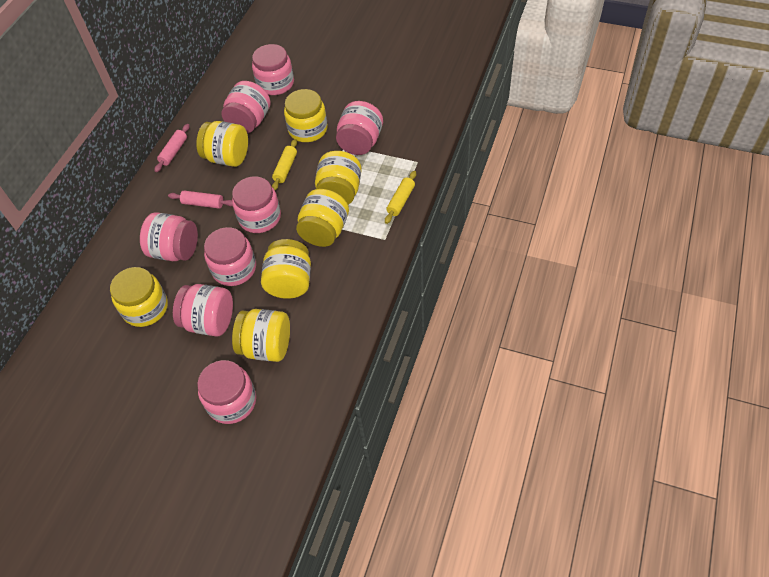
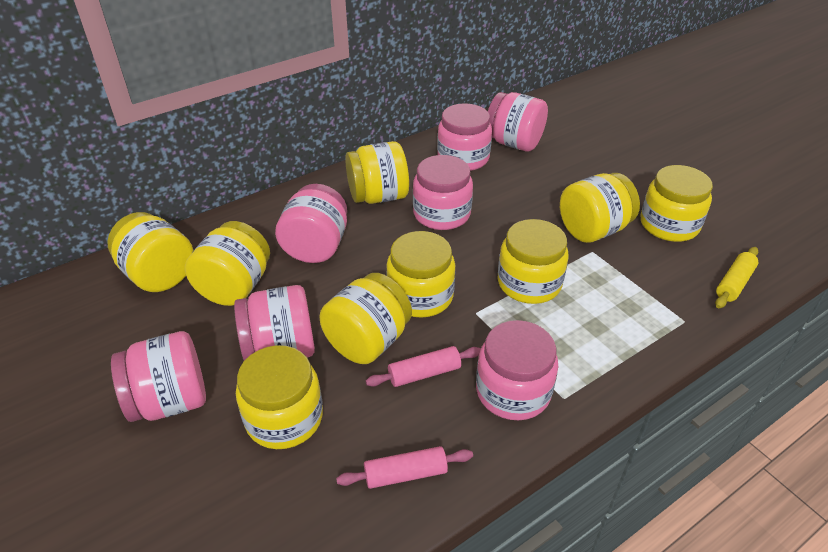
pink jar: [140,212,198,261] [173,284,233,337] [197,360,256,424] [204,227,256,286] [222,81,271,133] [232,176,281,233] [252,44,294,95] [336,101,383,155] = 8 -> [111,331,206,422] [234,285,315,361] [275,184,347,263] [413,155,473,230] [437,103,492,171] [476,320,558,420] [488,92,548,152] = 7
yellow jar: [110,267,168,327] [196,121,248,167] [232,309,290,362] [261,239,311,299] [284,89,328,142] [296,189,349,247] [315,151,362,205] = 7 -> [107,212,194,292] [185,221,270,306] [236,345,323,449] [320,273,412,364] [345,141,409,204] [386,231,455,318] [498,219,569,304] [560,173,640,243] [641,165,713,242] = 9
yellow rolling pin: [272,139,297,190] [385,171,416,224] = 2 -> [715,247,758,308] = 1

